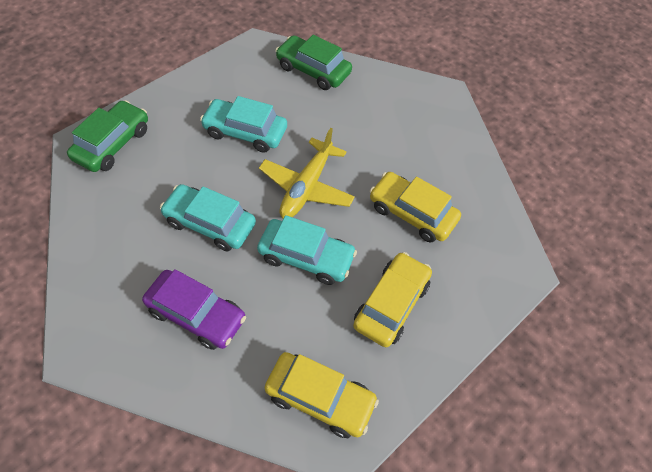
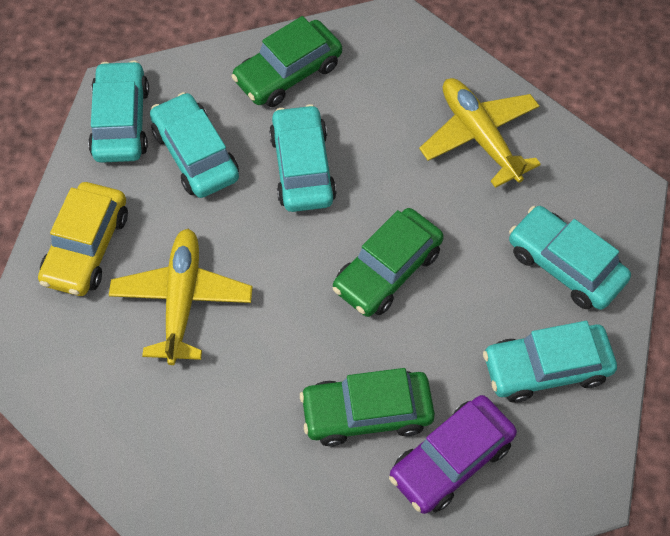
green car: [67,100,148,172] [275,35,352,90] = 2 -> [231,16,342,107] [300,368,435,447] [333,208,444,317] = 3
turquoise car: [160,184,256,251] [200,96,287,153] [257,215,357,285] = 3 -> [88,60,149,163] [150,92,239,198] [269,104,337,212] [483,321,617,402] [509,206,631,310] = 5
yellow car: [265,352,379,438] [353,252,432,347] [370,172,461,243] = 3 -> [38,182,128,296] = 1
yellow plane: [259,128,355,219] = 1 -> [109,229,253,365] [419,78,541,188] = 2

